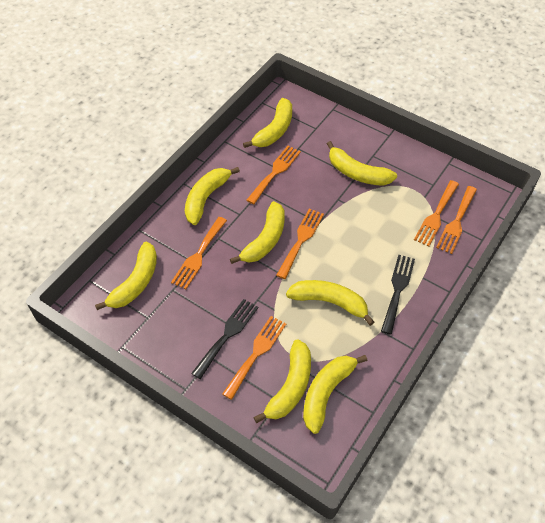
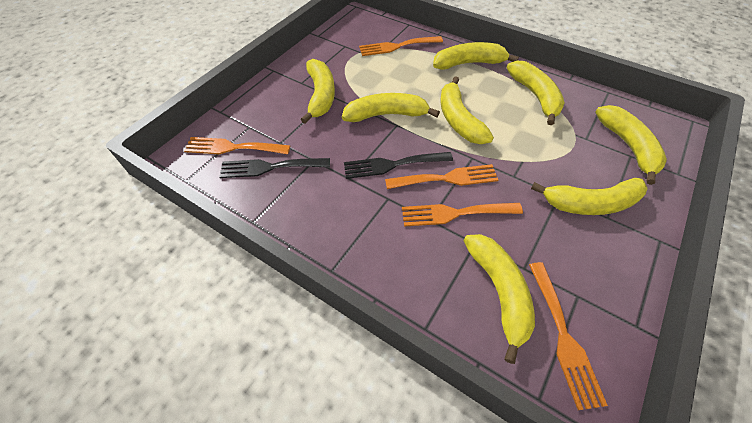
orange fork: [171,217,227,289] [222,316,286,400] [246,146,301,204] [276,209,324,279] [414,180,459,246] [436,186,477,254] = 6 -> [184,137,290,154] [359,36,443,56] [385,164,498,189] [402,203,523,227] [529,262,608,410] = 5

